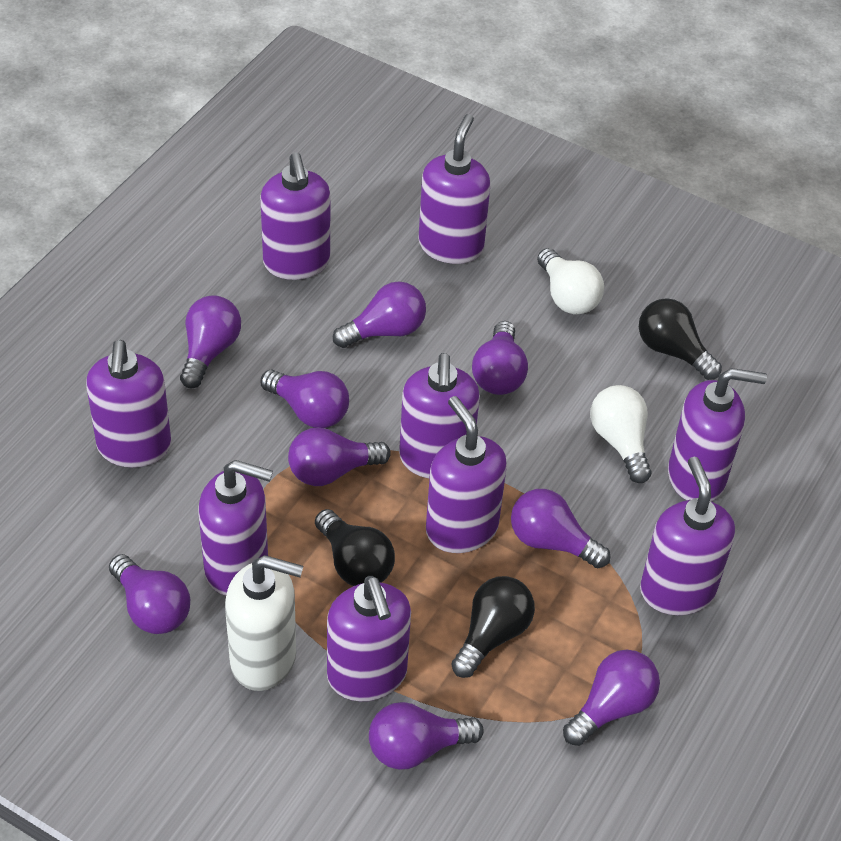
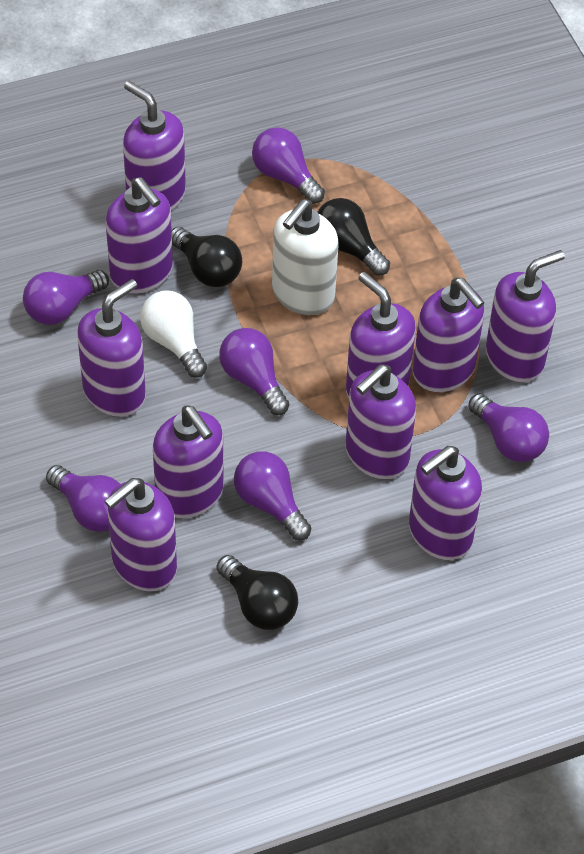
purple light bulb: [109,554,190,634] [180,295,241,388] [261,369,349,428] [288,427,391,486] [333,281,426,348] [369,702,483,769] [472,321,528,395] [511,489,610,568] [563,650,660,746] = 9 -> [23,270,109,325] [46,465,120,532] [219,328,289,415] [234,451,311,540] [252,127,325,204] [468,393,549,462] = 6
purple soap dispenser: [86,340,171,467] [198,460,273,596] [260,152,330,280] [327,576,411,701] [399,353,480,478] [418,114,491,264] [426,396,507,553] [640,457,735,615] [668,368,767,502] = 9 -> [77,279,146,417] [104,478,177,592] [106,177,173,294] [123,81,186,210] [153,405,223,518] [345,364,416,479] [346,272,416,398] [409,446,482,560] [413,278,485,392] [486,250,565,382] = 10
white light bulb: [537,248,604,314] [590,385,651,483] = 2 -> [140,290,207,378] = 1

